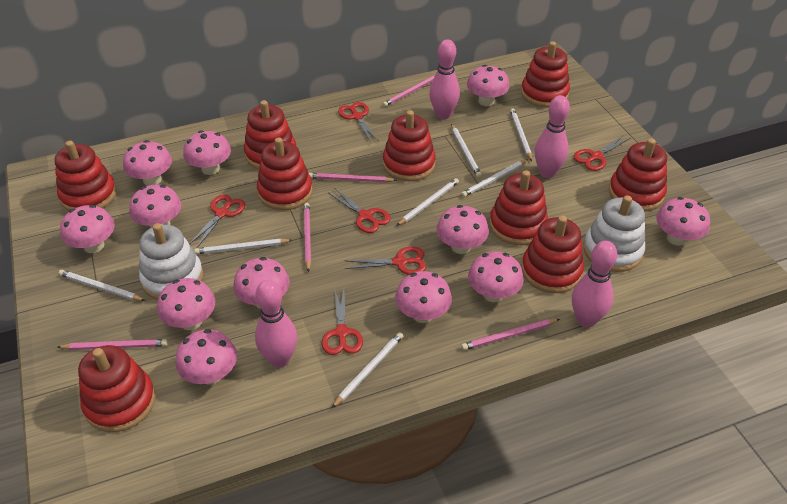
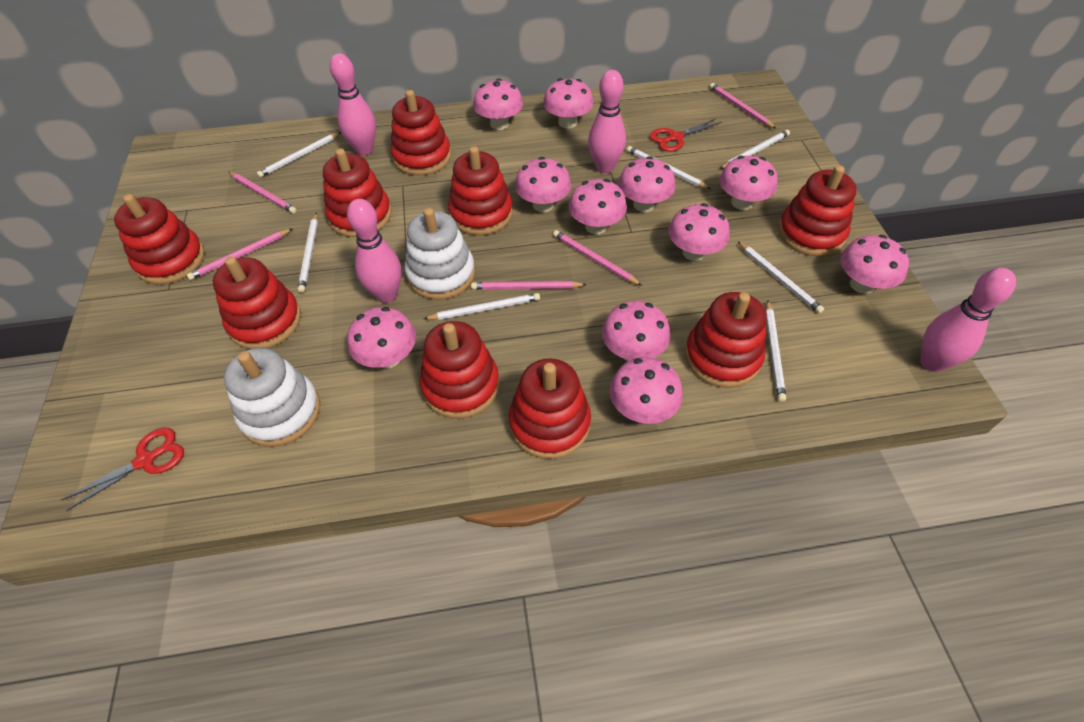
pink mushroom: [60,205,115,253] [123,140,172,186] [129,184,181,228] [157,278,215,330] [175,329,237,385] [183,130,231,175] [233,257,290,308] [395,271,452,323] [436,205,489,254] [467,65,510,106] [468,252,524,302] [657,197,710,246] = 12 -> [347,307,416,369] [473,78,523,130] [515,157,571,212] [543,78,593,129] [568,179,627,234] [602,301,670,361] [609,357,683,424] [618,156,675,212] [668,203,730,261] [719,156,778,210] [841,235,909,294] = 11
red scissors: [189,195,245,248] [322,287,363,355] [328,188,390,233] [338,102,379,142] [345,246,426,275] [574,135,630,171] = 6 -> [61,428,184,511] [650,119,722,152] = 2

